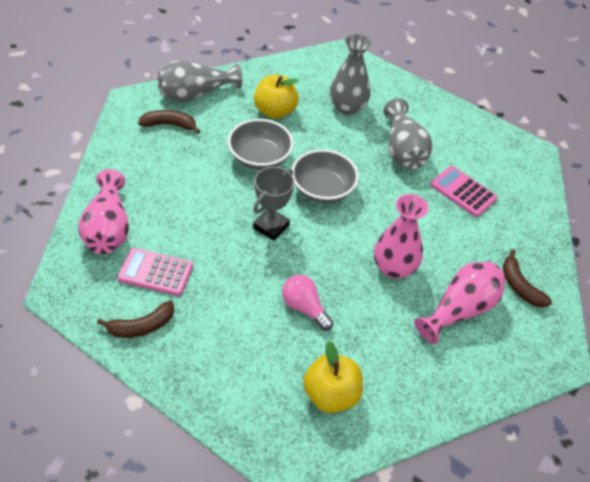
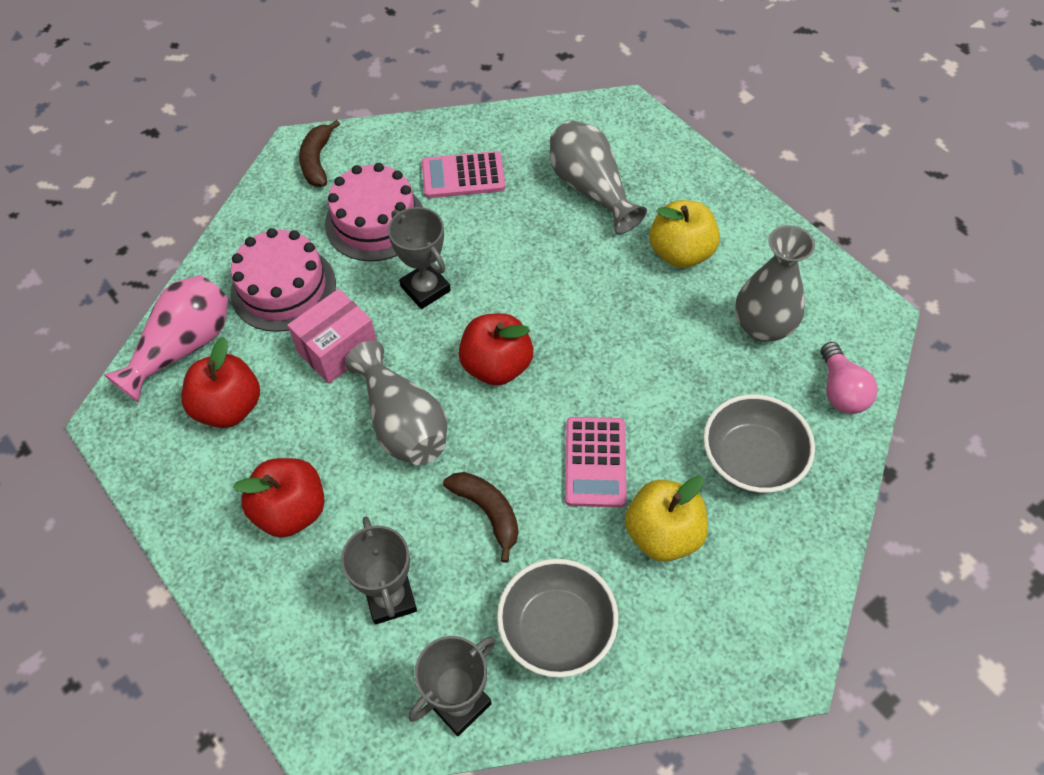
brown banana: [97,300,174,338] [138,110,200,134] [502,249,552,307] = 3 -> [299,120,340,187] [443,472,518,563] = 2
grey trophy: [253,167,294,241] = 1 -> [341,517,417,625] [388,207,451,309] [408,636,496,736] = 3
pink box: none = 0 -> [287,289,377,384] = 1
pink cake: none = 0 -> [230,228,336,332] [325,163,423,262] = 2
pink vase: [78,169,129,254] [374,194,428,279] [414,262,506,344] = 3 -> [104,275,229,402] = 1
red apple: none = 0 -> [181,337,260,428] [233,458,325,538] [458,313,533,386] = 3

